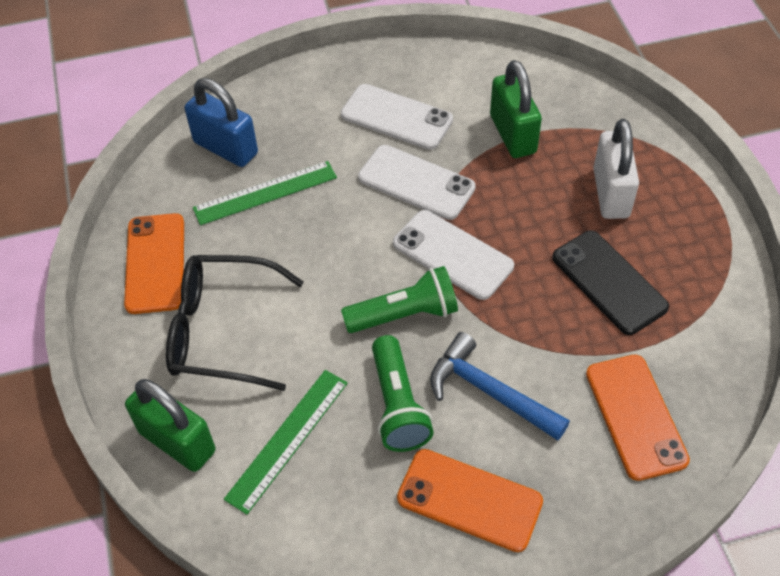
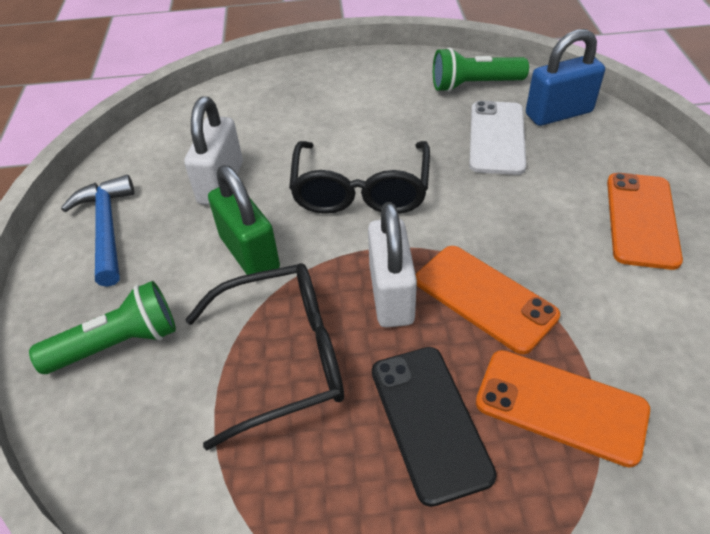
black glasses: [166,255,304,391] = 1 -> [185,263,344,450] [289,141,430,214] = 2
green padlock: [125,379,215,472] [490,60,542,158] = 2 -> [208,165,280,275] = 1
green ruler: [193,161,337,225] [224,370,348,515] = 2 -> none = 0
white padlock: [593,119,639,219] = 1 -> [184,97,243,205] [368,202,417,328] = 2
white phone: [341,84,453,150] [358,145,476,220] [393,210,514,300] = 3 -> [469,101,526,175] = 1

